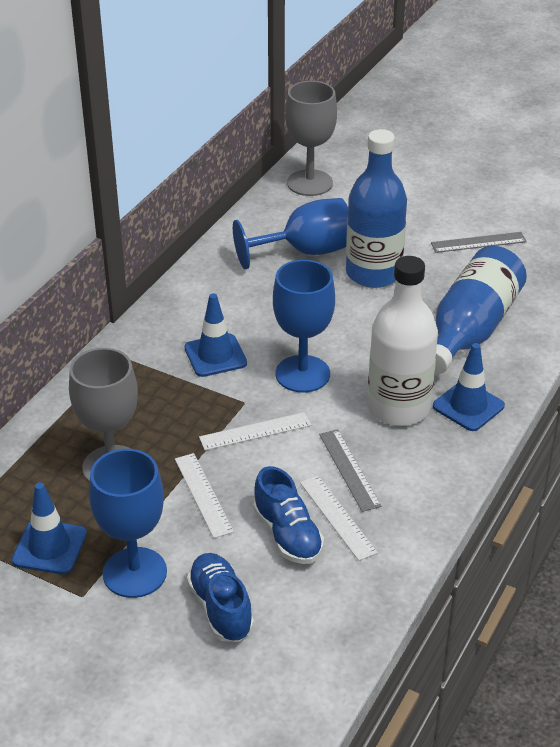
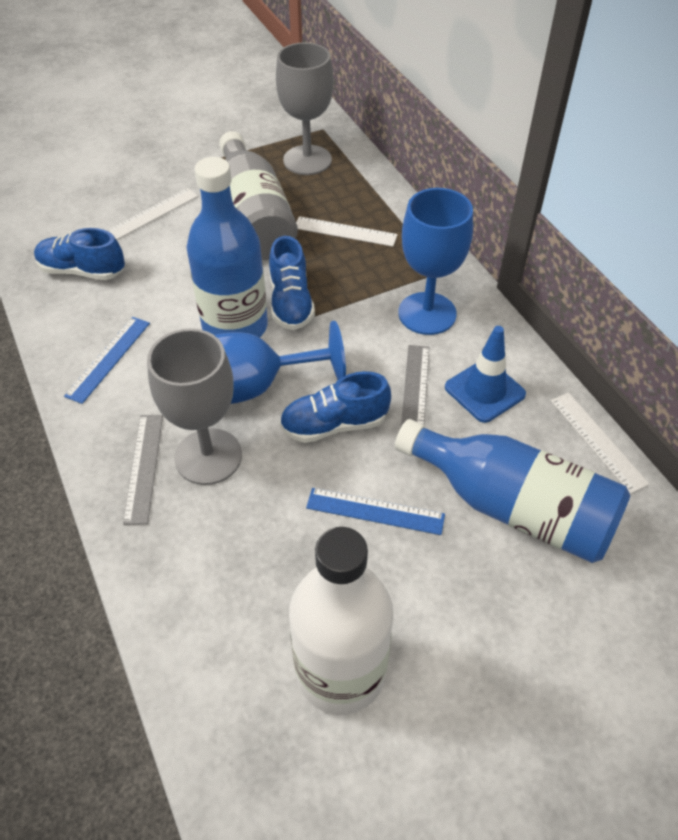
blue goblet: [89,449,167,598] [233,198,348,269] [273,260,335,393] = 3 -> [215,321,346,404] [398,188,473,335] = 2
blue ruler: none = 0 -> [64,317,150,404] [306,488,445,535] = 2
blue shoe: [187,553,254,642] [253,466,324,564] = 2 -> [34,228,125,280] [269,236,315,330] [280,371,391,443] = 3
blue traffic cone: [12,482,87,574] [184,293,247,377] [433,343,505,431] = 3 -> [445,326,526,423] = 1
grey bottle: none = 0 -> [219,131,298,260] = 1

